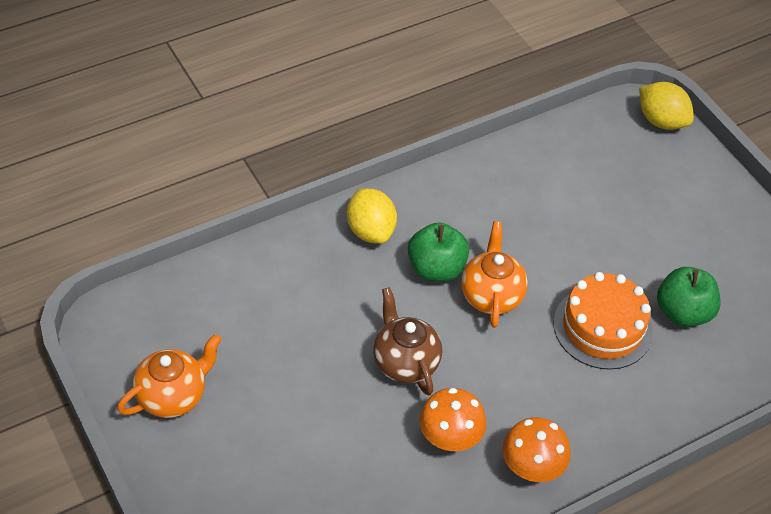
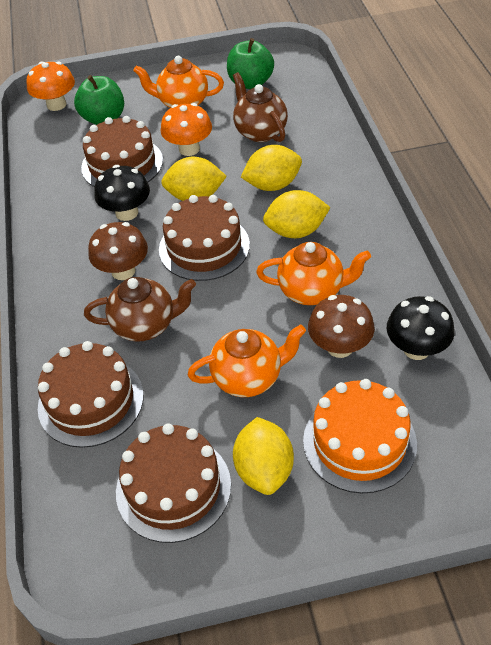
black mushroom: none = 0 -> [95,165,150,221] [387,296,455,360] = 2
brown cake: none = 0 -> [38,341,143,448] [81,116,163,187] [116,423,231,543] [159,195,250,281] = 4
brown mushroom: none = 0 -> [88,222,148,280] [308,295,375,358] = 2
brown teapot: [373,287,442,395] = 1 -> [84,277,196,342] [233,72,288,142] = 2
orange teapot: [117,334,222,418] [461,221,528,328] = 2 -> [133,56,224,108] [187,325,306,397] [256,242,371,305] = 3
yellow lemon: [347,188,397,244] [639,82,694,130] = 2 -> [161,157,227,201] [233,417,294,495] [241,145,302,191] [263,190,331,238] = 4

